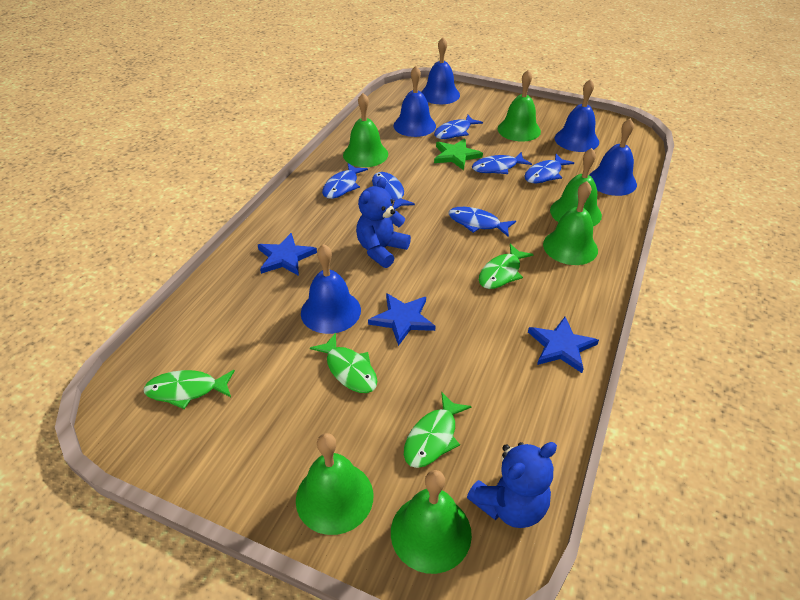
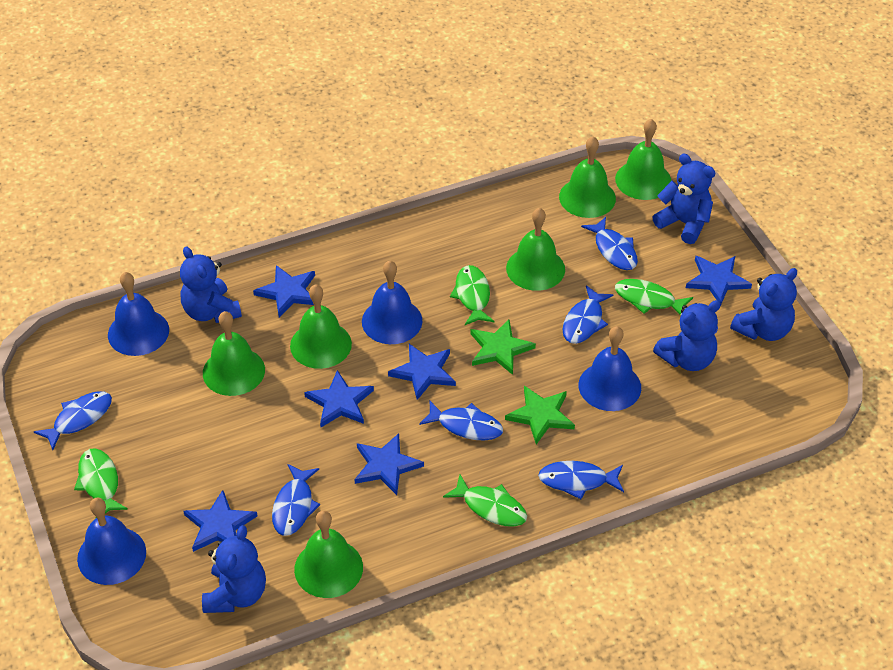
blue bell: [301,244,361,334] [393,66,436,137] [422,37,460,104] [555,79,599,152] [589,118,637,196] = 5 -> [77,497,146,585] [108,272,169,356] [362,261,422,344] [579,326,641,411] = 4
blue star: [258,233,317,276] [368,293,435,346] [528,317,599,373] = 3 -> [183,490,258,552] [253,265,315,317] [304,370,374,427] [354,433,424,495] [388,344,456,400] [686,256,752,306] = 6
blue teddy bear: [356,177,411,268] [467,442,557,528] = 2 -> [180,246,242,323] [202,525,266,613] [653,154,715,244] [653,300,721,371] [730,268,797,341] = 5
green star: [434,139,483,170] = 1 -> [470,320,536,375] [505,386,575,444] = 2

